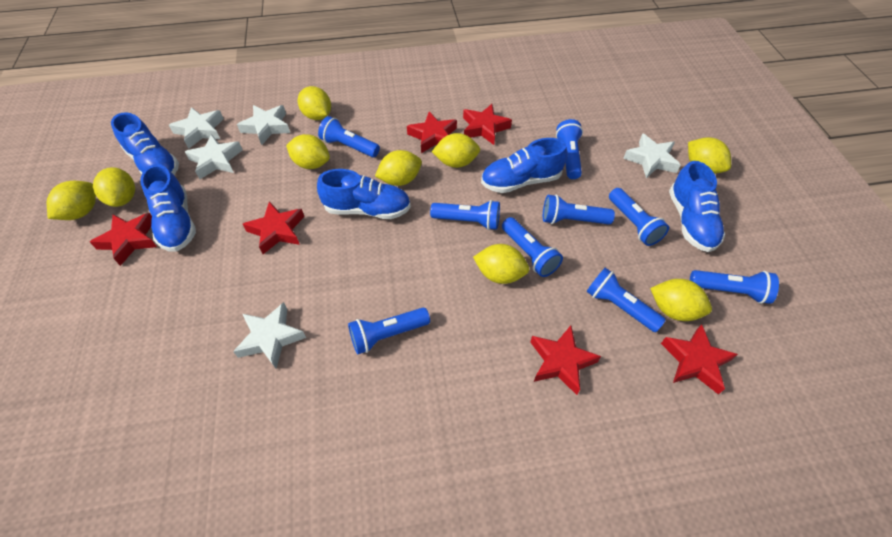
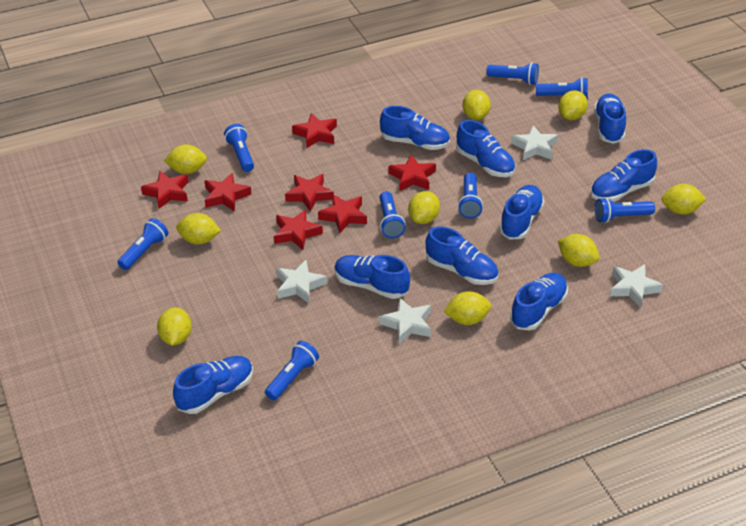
blue flashlight: [318,116,380,157] [348,308,430,354] [430,200,500,230] [502,217,563,277] [543,194,615,224] [556,119,583,179] [586,268,666,332] [609,188,669,246] [690,270,779,304] = 9 -> [117,218,168,270] [224,124,254,172] [265,341,319,400] [379,191,405,238] [458,173,483,219] [486,63,539,85] [536,77,588,99] [595,198,655,223] = 8
blue shoe: [111,112,179,175] [140,164,196,252] [317,169,411,219] [481,138,568,193] [669,161,725,252] = 5 -> [173,356,253,414] [334,255,410,299] [380,106,450,150] [425,227,499,285] [456,120,515,177] [499,185,544,240] [510,273,568,330] [590,149,657,202] [594,93,626,144] = 9
red star: [90,213,157,266] [243,201,304,254] [407,112,457,153] [463,104,512,145] [530,325,601,395] [661,324,738,394] = 6 -> [141,171,189,209] [205,173,251,212] [274,209,323,250] [285,174,334,212] [292,113,337,148] [318,194,367,233] [389,155,436,191] = 7
white star: [169,107,224,149] [185,134,243,179] [233,302,306,369] [237,105,290,145] [623,133,681,178] = 5 -> [276,260,327,303] [380,297,431,344] [511,125,558,160] [610,264,663,308] = 4

